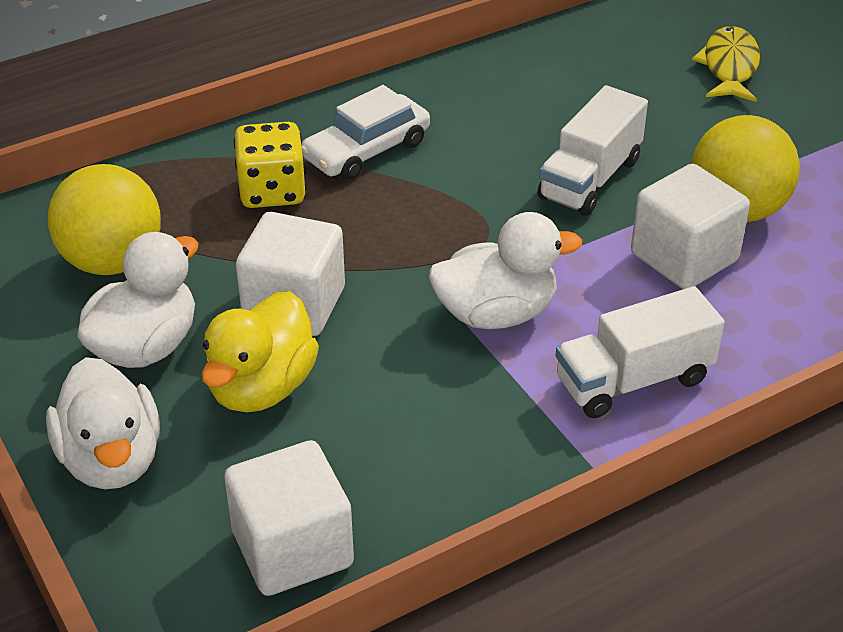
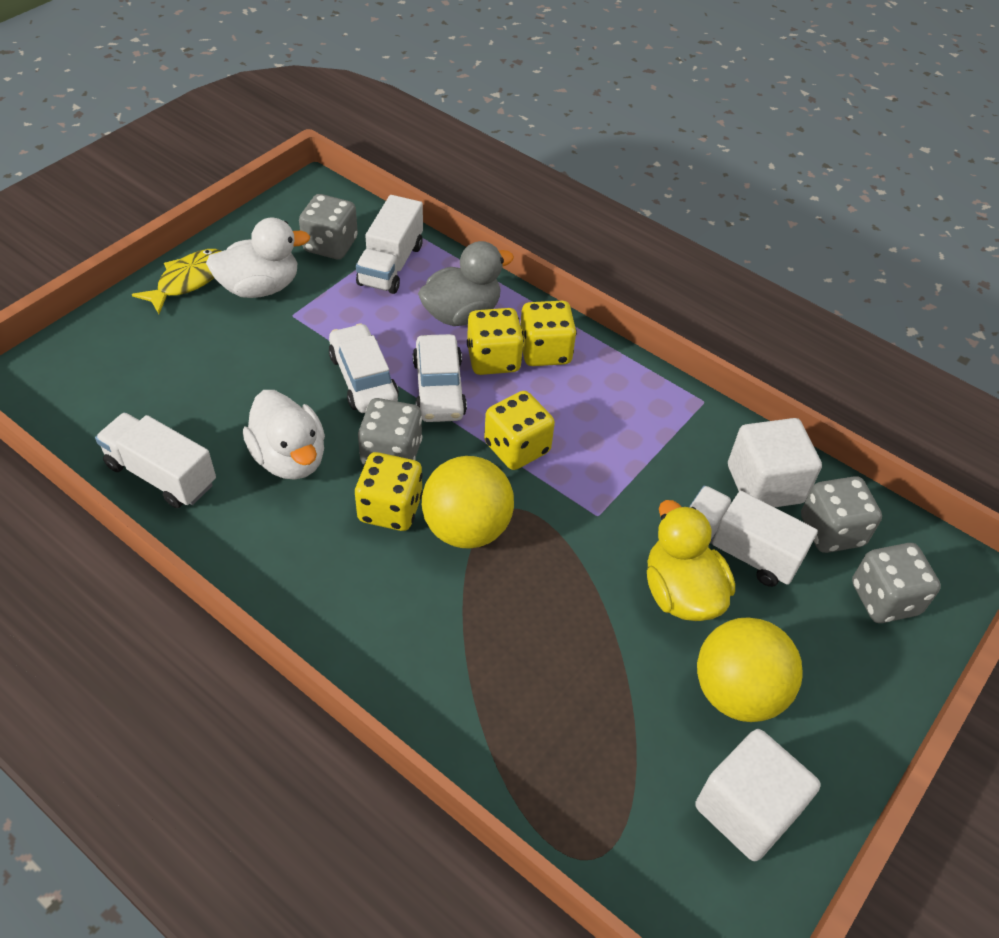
grey dice: none = 0 -> [299,194,358,259] [358,398,423,465] [801,476,882,553] [852,543,941,623] = 4
grey duck: none = 0 -> [418,241,514,326] = 1
white car: [301,85,430,180] = 1 -> [329,323,399,413] [413,334,467,422] = 2
white cube: [224,440,354,596] [236,212,345,336] [631,164,750,289] = 3 -> [695,729,821,861] [728,418,822,507] = 2
white duck: [46,357,160,489] [77,232,198,368] [429,212,582,329] = 3 -> [206,217,310,298] [243,390,325,480] = 2
white truck: [537,85,648,216] [556,286,725,418] = 2 -> [95,412,216,508] [356,195,423,294] [689,486,818,587] = 3
yellow dice: [234,122,306,208] = 1 -> [355,452,423,531] [467,308,524,375] [484,391,555,470] [520,301,577,366] = 4

